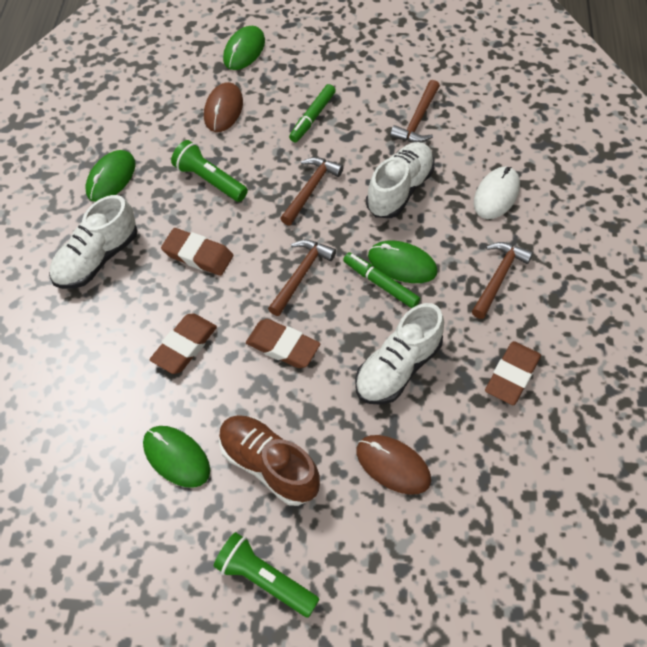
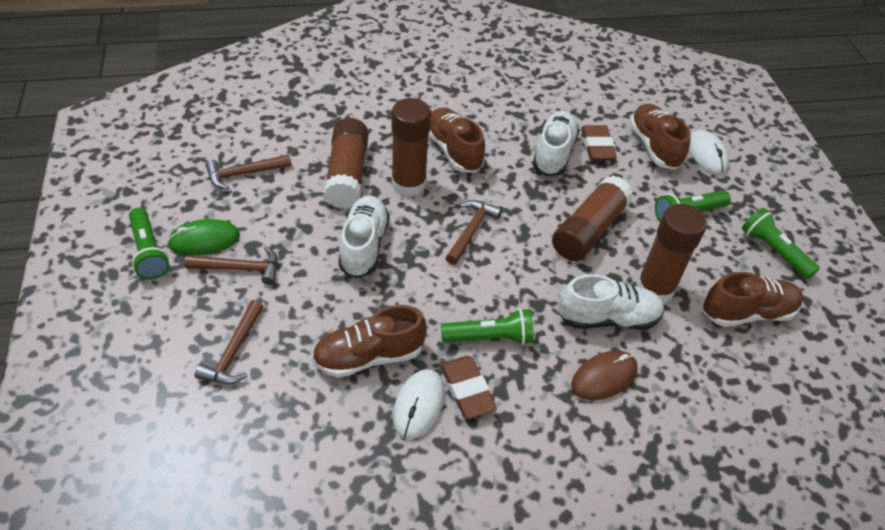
brown eraser: [150,313,217,374] [161,228,233,276] [246,319,320,368] [485,341,541,405] = 4 -> [440,356,497,419] [581,125,617,160] = 2
brown glue stick: none = 0 -> [324,118,369,209] [391,98,431,197] [552,176,633,261] [636,204,707,303] = 4
brown mouse: [204,82,243,132] [356,435,431,495] = 2 -> [571,350,638,400] = 1
brown shoe: [219,415,320,506] = 1 -> [312,305,427,378] [428,108,485,173] [630,104,691,170] [703,272,803,327] = 4
green flashlight: [171,140,248,202] [213,532,320,618] = 2 -> [129,208,169,280] [441,308,533,345] [655,190,731,222] [742,208,820,279] = 4
green marker: [289,84,336,142] [343,252,420,308] = 2 -> none = 0
green mouse: [85,150,136,202] [143,426,210,488] [223,26,265,70] [368,241,438,283] = 4 -> [167,219,240,256] = 1
white mouse: [474,167,520,219] = 1 -> [393,369,445,439] [689,130,729,174] = 2

